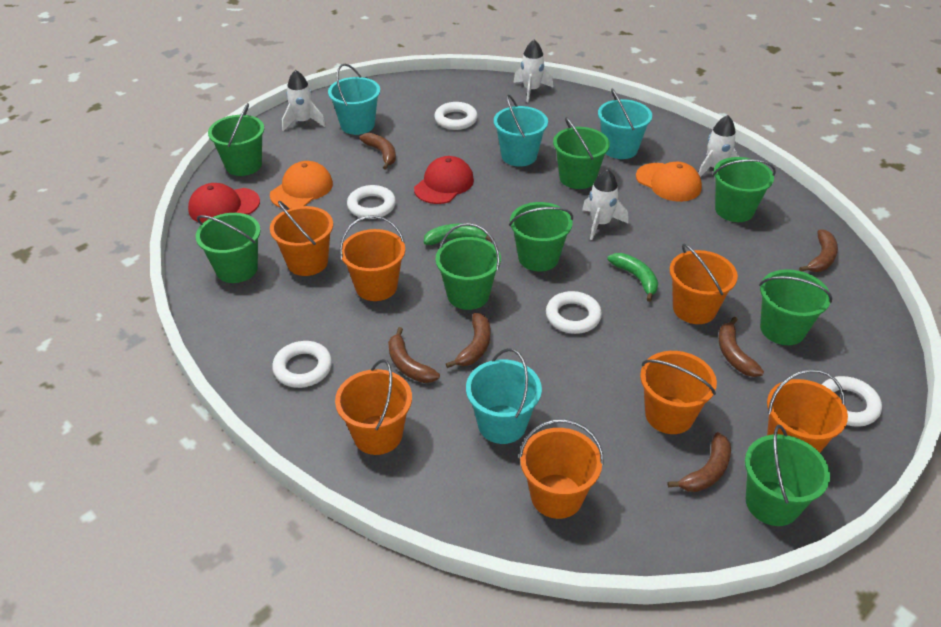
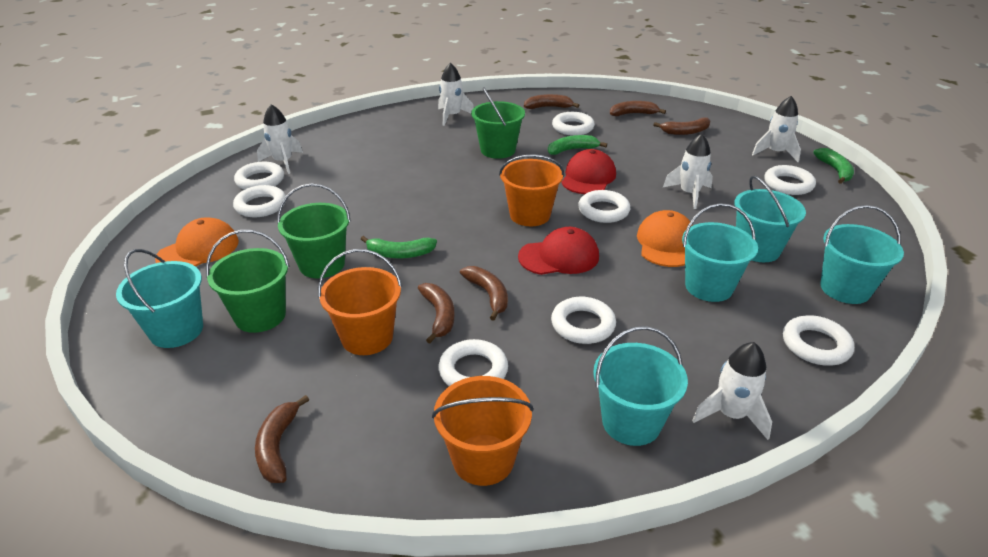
green banana: [424,224,494,245] [607,253,658,302] = 2 -> [361,236,437,258] [548,135,607,155] [813,148,854,184] = 3
green bucket: [196,213,261,283] [208,103,264,176] [436,223,501,310] [509,202,573,272] [553,117,610,189] [713,157,776,222] [745,425,830,526] [759,269,833,345] = 8 -> [206,230,290,333] [277,183,351,278] [471,87,525,159] = 3
orange bucket: [270,201,333,276] [335,359,412,455] [339,215,405,301] [519,419,604,519] [640,351,717,434] [670,244,738,324] [767,369,848,453] = 7 -> [318,249,402,355] [432,376,533,486] [499,154,564,226] = 3
turquoise bucket: [328,64,380,135] [466,348,542,444] [494,94,548,167] [598,88,652,159] = 4 -> [116,249,203,348] [593,326,688,446] [682,203,758,302] [734,175,806,262] [820,205,904,304] = 5
white ring: [272,341,332,388] [347,185,396,219] [434,102,478,130] [546,291,602,334] [822,376,882,427] = 5 -> [233,185,286,217] [234,162,284,190] [439,339,508,386] [551,297,616,344] [552,112,595,136] [578,190,630,223] [764,165,816,195] [783,315,854,366] = 8
white rocket: [282,70,326,131] [514,39,553,102] [582,169,628,240] [698,115,739,177] = 4 -> [257,104,303,174] [438,63,474,126] [663,133,713,209] [692,342,772,440] [752,96,801,162] = 5

